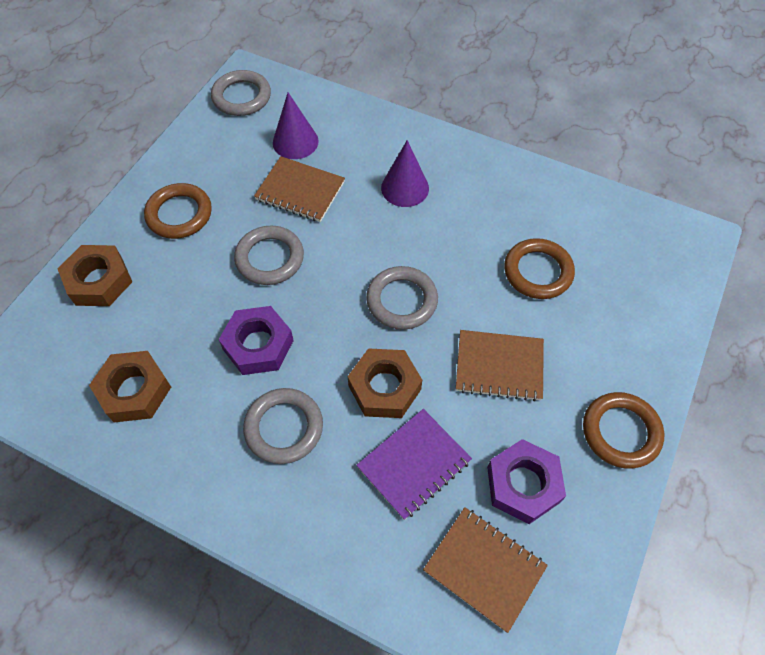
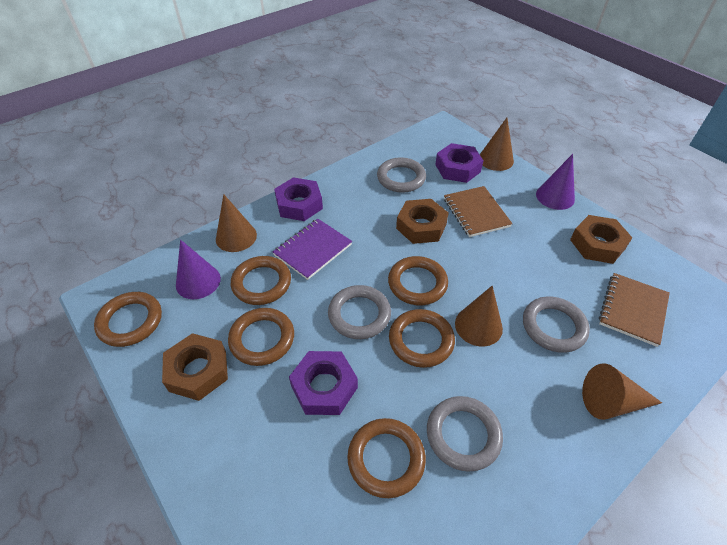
brown cone: none = 0 -> [216,194,257,252] [455,286,503,347] [480,118,514,171] [582,364,662,420] = 4
brown notebook: [254,156,345,222] [423,507,548,633] [456,330,544,401] = 3 -> [444,186,513,237] [599,273,670,347] = 2
brown ring: [144,183,212,239] [504,238,575,299] [583,392,664,469] = 3 -> [94,292,162,347] [228,308,294,366] [231,256,291,305] [347,418,426,498] [388,256,448,305] [389,309,455,368] = 6
purple nut: [219,306,294,375] [487,439,566,524] = 2 -> [274,177,323,221] [289,351,358,415] [435,143,484,183] = 3

